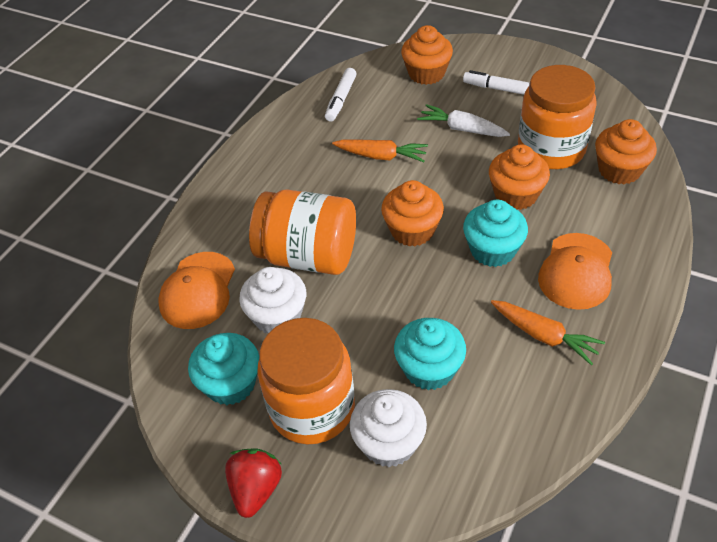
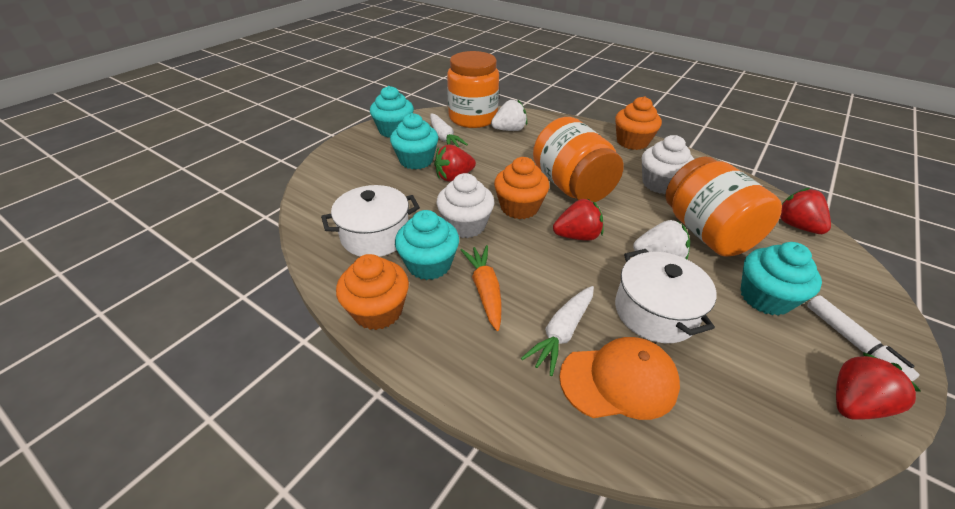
orange cap: [158,252,235,329] [538,233,612,310] = 2 -> [559,337,680,420] = 1
orange carrot: [332,140,428,162] [491,300,605,366] = 2 -> [461,245,502,331] = 1
orange cupcake: [381,180,444,246] [401,25,453,85] [489,144,550,210] [595,119,657,184] = 4 -> [336,254,409,330] [494,157,549,219] [615,96,662,150] = 3
red strawberry: [225,448,282,518] = 1 -> [434,145,476,182] [553,199,603,241] [780,188,831,234] [836,352,921,420] = 4
turquoise cupcake: [188,333,259,405] [394,318,466,390] [463,200,528,267] = 3 -> [370,86,414,138] [390,113,438,169] [395,210,459,280] [740,242,822,316] = 4
white carrot: [417,104,510,137] = 1 -> [430,113,468,147] [521,286,594,376] = 2
white marker: [325,68,357,122] [463,70,530,95] = 2 -> [807,295,919,381] = 1
white pot: none = 0 -> [321,185,420,257] [615,249,717,343] = 2
white strawberry: none = 0 -> [491,99,527,131] [633,220,690,259] = 2

